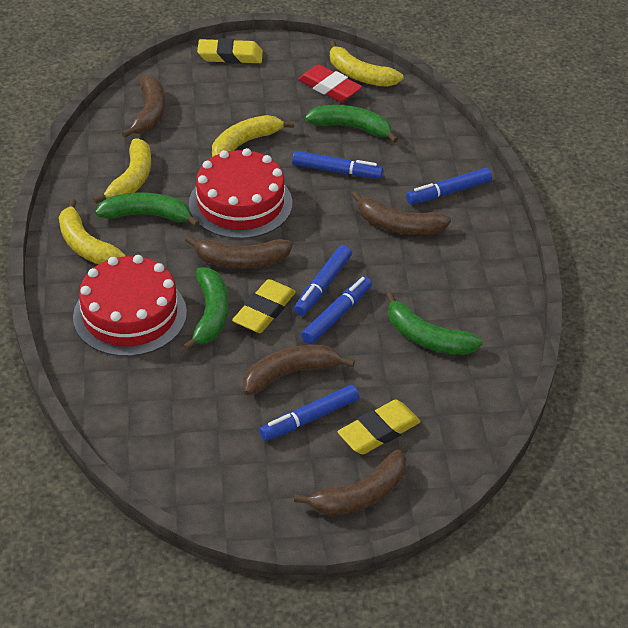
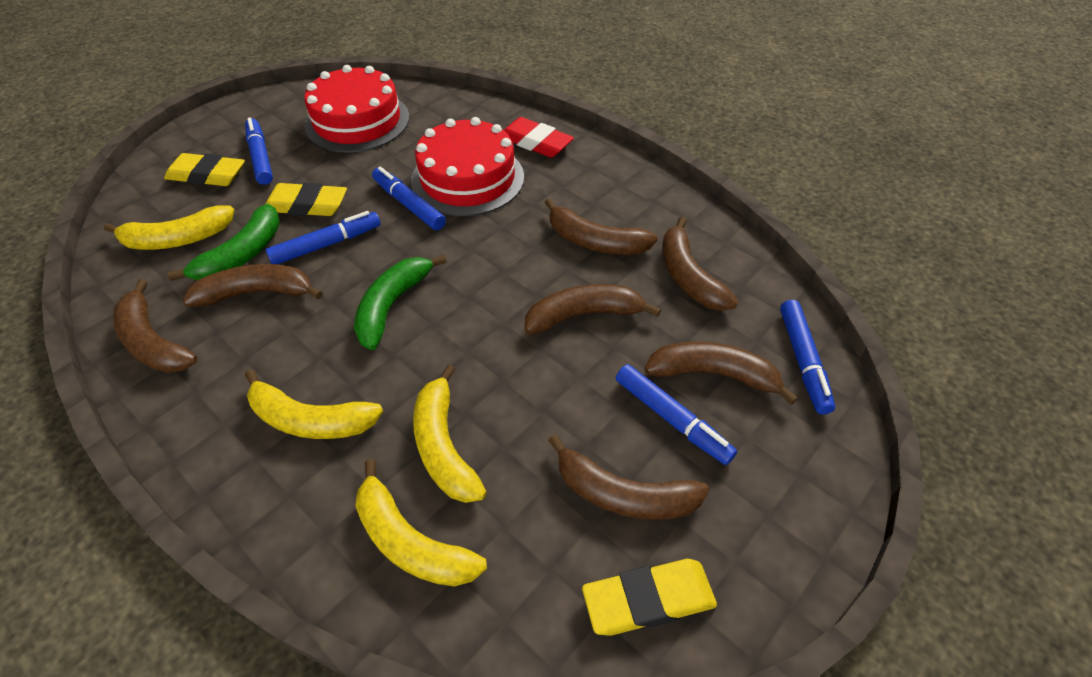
brown banana: [121,75,165,138] [185,235,293,269] [243,345,355,395] [294,449,406,516] [352,191,451,235] = 5 -> [113,279,197,373] [182,264,323,307] [524,284,661,335] [545,198,658,255] [548,434,709,520] [644,342,798,405] [663,217,738,311] = 7
green banana: [95,193,200,227] [183,267,229,351] [305,105,398,143] [386,292,483,355] = 4 -> [168,204,280,281] [354,255,447,350] = 2

